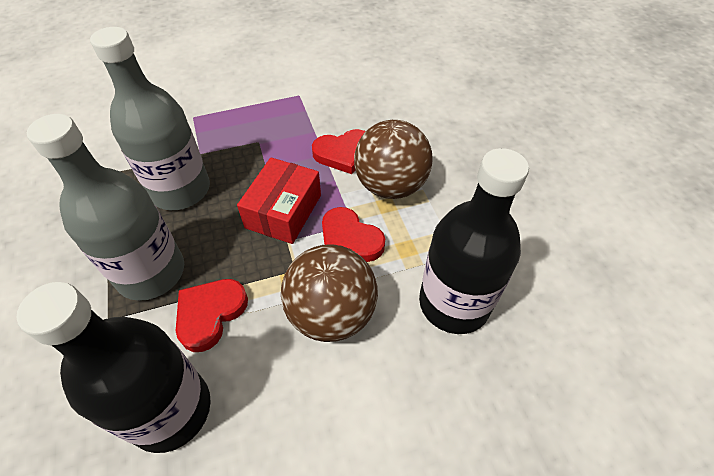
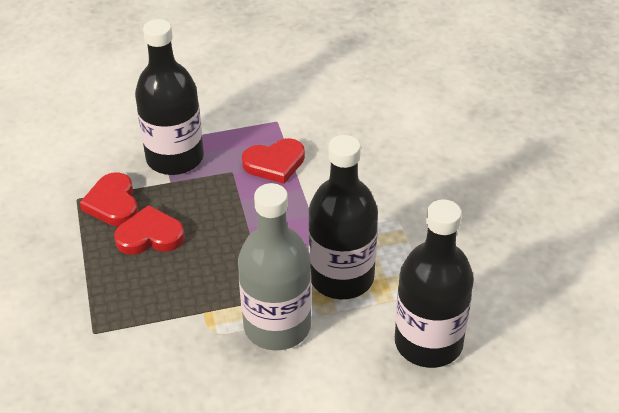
black bottle: [16,282,211,453] [419,148,529,334] = 2 -> [135,19,204,175] [308,135,378,300] [395,200,474,368] = 3
brown ball: [281,244,378,342] [354,120,433,199] = 2 -> none = 0
grey bottle: [27,114,184,301] [90,27,210,210] = 2 -> [238,183,312,350] = 1
red box: [237,158,321,244] = 1 -> none = 0

